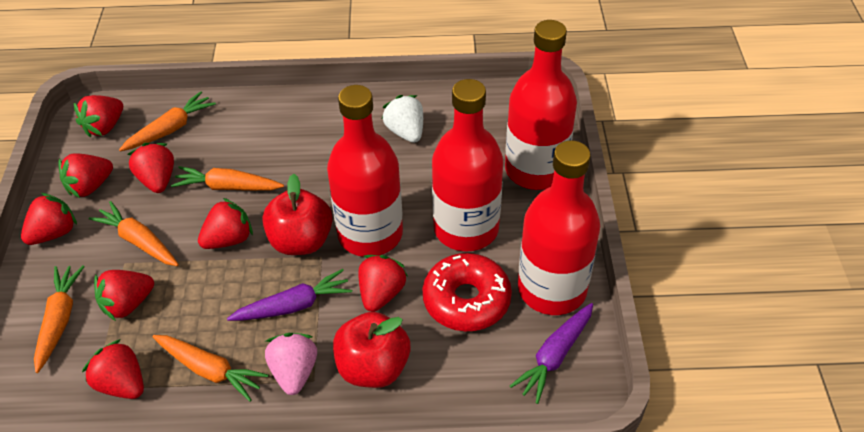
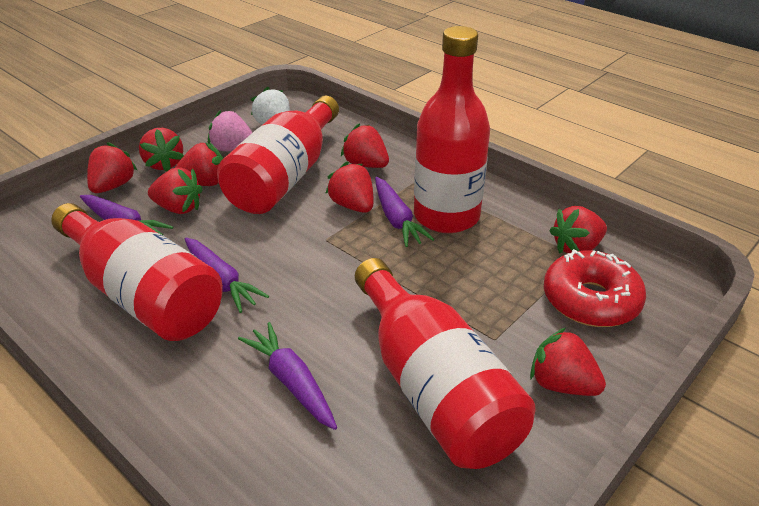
orange carrot: [34,265,85,373] [89,201,179,266] [119,91,216,152] [153,335,268,402] [171,166,284,191] = 5 -> none = 0
purple carrot: [227,269,352,321] [510,303,593,404] = 2 -> [80,195,173,235] [185,238,269,313] [238,322,337,430] [375,177,434,247] = 4
red apple: [262,174,333,255] [333,312,411,388] = 2 -> none = 0

